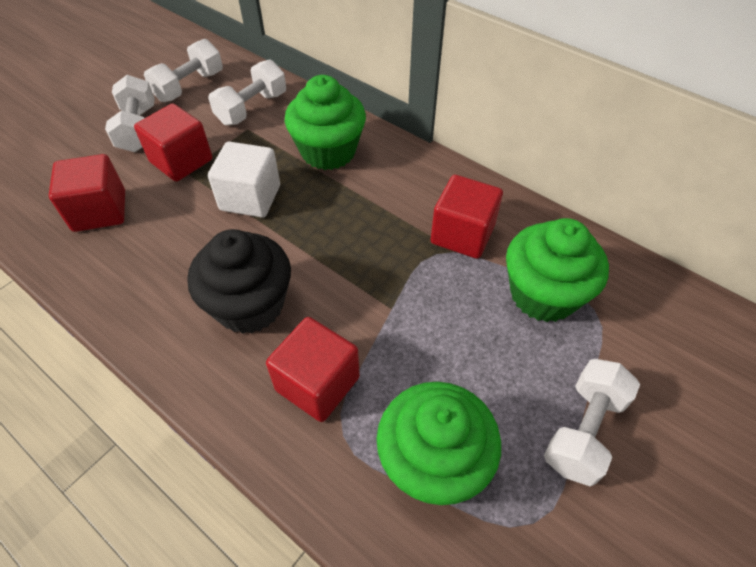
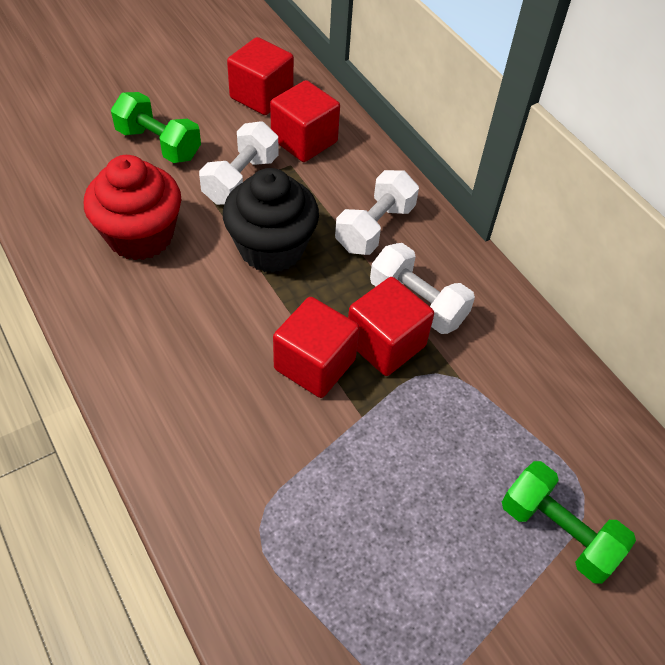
green cupcake: [285,75,366,170] [377,382,501,505] [506,218,609,322] = 3 -> none = 0
green dumbbell: none = 0 -> [111,92,201,163] [502,461,636,584] = 2
red cupcake: none = 0 -> [84,155,181,260] = 1
white cube: [208,142,280,218] = 1 -> none = 0
white dumbbell: [105,75,155,152] [144,39,223,102] [208,59,286,126] [544,359,640,486] = 4 -> [199,121,279,205] [335,170,419,255] [370,243,475,334] = 3

